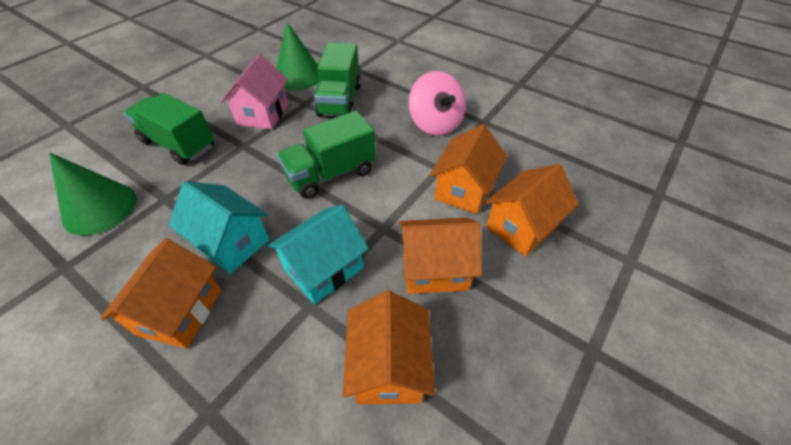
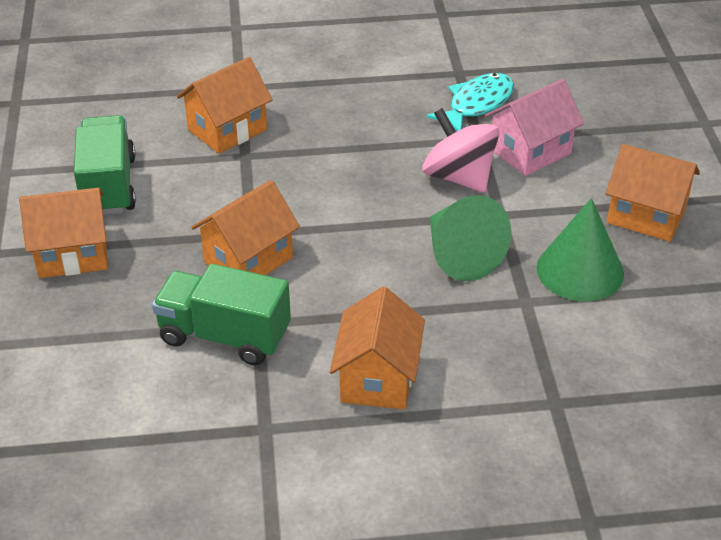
green truck: [124,93,214,165] [277,111,376,199] [314,43,361,117] = 3 -> [74,115,136,215] [152,264,291,365] = 2
turquoise fish: none = 0 -> [426,73,514,131] = 1
turquoise house: [169,181,269,274] [268,205,369,304] = 2 -> none = 0

